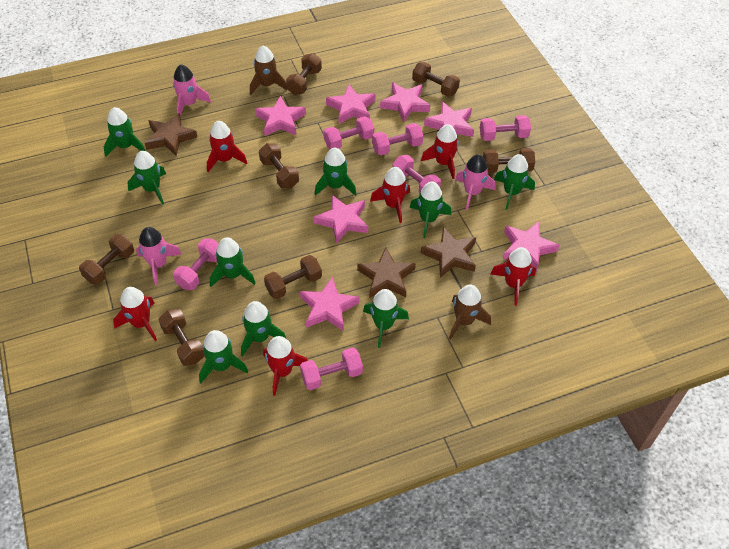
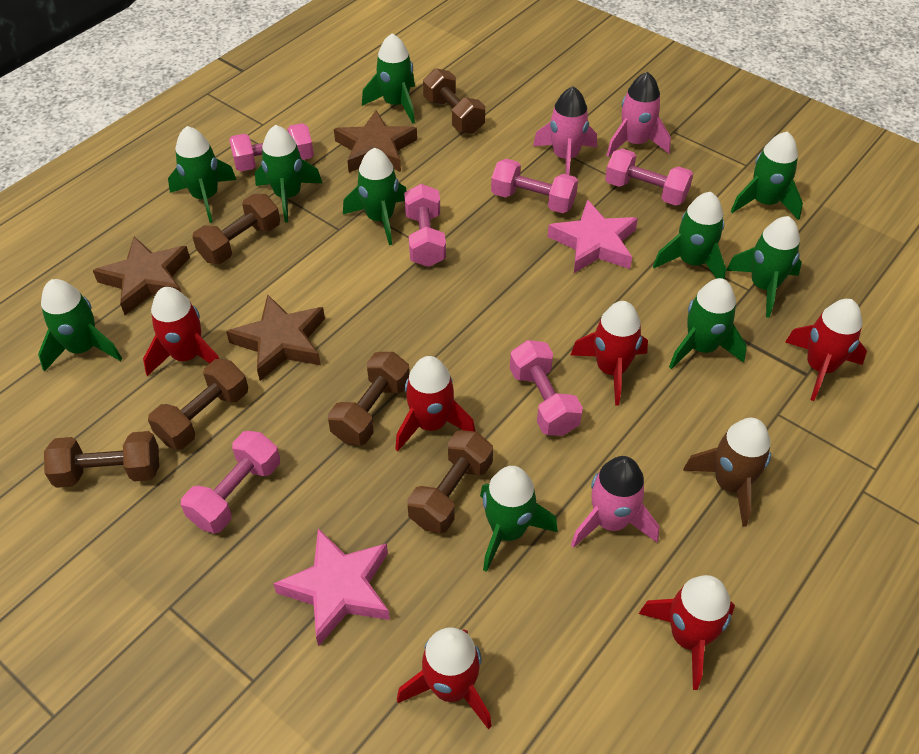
brown dumbbell: [79,234,134,285] [159,309,205,366] [259,143,299,188] [264,255,322,299] [286,53,322,95] [412,62,460,97] [483,148,535,173] = 7 -> [44,431,159,488] [148,359,248,450] [192,194,280,264] [328,352,410,445] [407,430,493,533] [423,68,485,134] = 6
brown rocket: [250,46,287,95] [449,285,491,340] = 2 -> [683,418,771,527] = 1
green rocket: [104,107,145,157] [127,151,166,205] [199,330,248,383] [210,237,256,287] [241,301,286,356] [315,148,357,196] [363,289,409,348] [409,181,451,238] [494,154,535,210] = 9 -> [38,279,122,372] [168,126,237,223] [255,125,322,223] [343,148,407,245] [362,33,415,124] [480,466,558,572] [653,192,726,279] [669,278,747,369] [726,216,802,318] [731,131,803,220] = 10
pink star: [255,96,306,136] [300,277,359,331] [314,195,368,244] [326,84,375,124] [380,82,430,123] [424,102,474,137] [503,221,560,272] = 7 -> [273,528,390,647] [547,200,638,273] = 2

